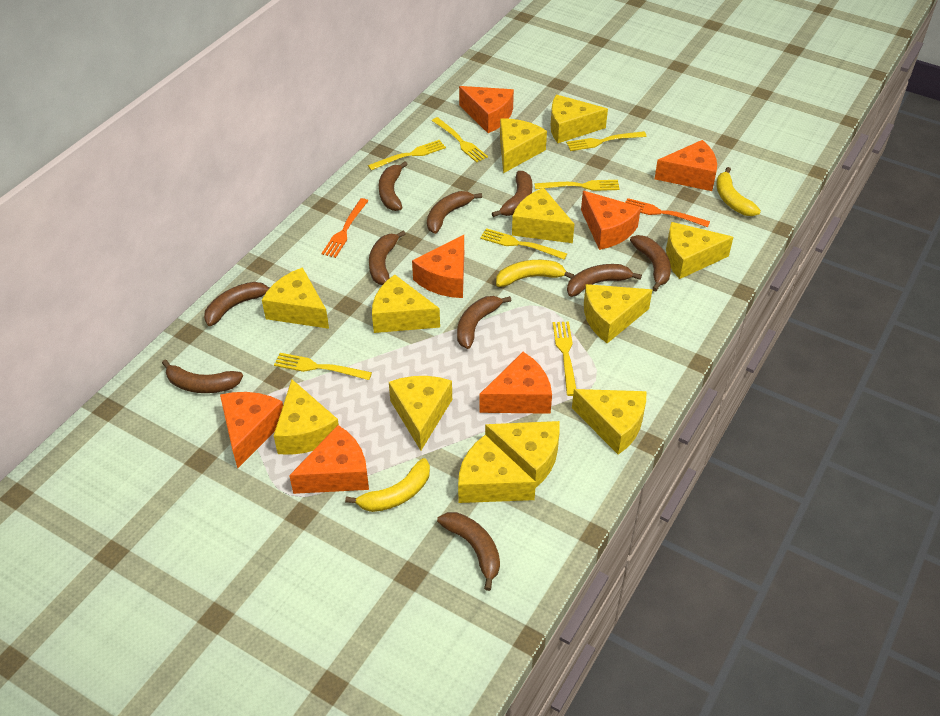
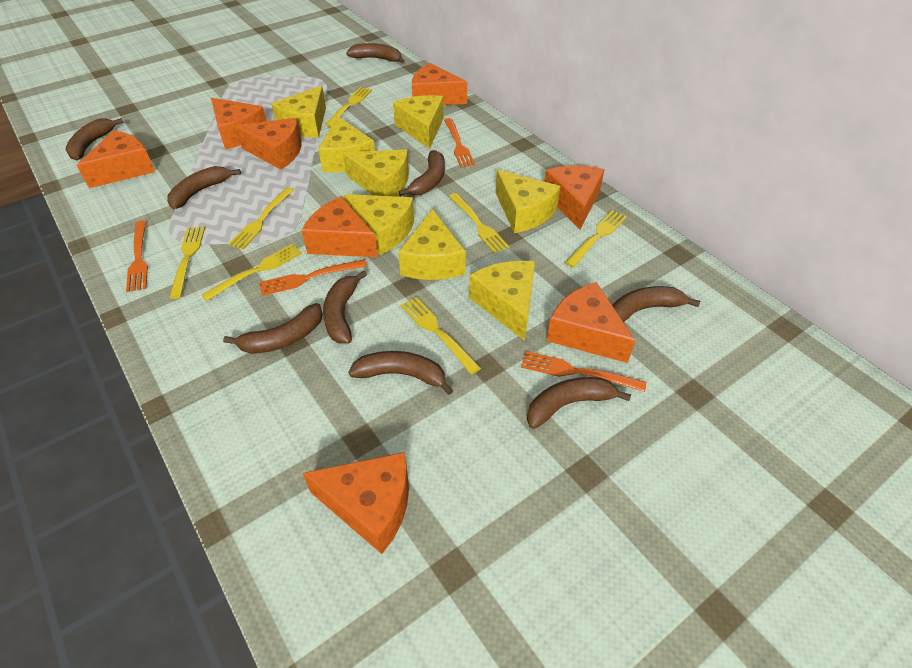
brown banana: [162,359,243,393] [204,282,270,326] [369,230,406,285] [379,161,408,211] [427,191,482,234] [437,512,500,591] [457,296,511,349] [492,171,533,217] [567,264,642,297] [630,235,671,292] = 10 -> [65,118,124,160] [167,166,241,209] [223,303,323,354] [323,271,367,344] [346,43,405,63] [348,351,454,395] [399,150,445,196] [527,377,631,429] [612,286,700,322] = 9
orange cheese: [220,392,283,468] [289,425,369,494] [412,235,464,298] [459,86,514,133] [479,352,552,414] [581,191,641,250] [655,140,717,191] = 7 -> [77,130,155,188] [211,98,266,149] [235,118,302,170] [302,196,378,257] [303,452,409,554] [412,63,467,105] [545,166,605,230] [546,282,636,363] = 8
orange fork: [322,198,368,258] [625,198,710,227] = 2 -> [126,221,148,292] [259,259,367,296] [444,118,475,168] [521,351,646,392] = 4
yellow banana: [345,458,430,512] [496,260,574,287] [716,167,761,216] = 3 -> none = 0
yellow cheese: [262,267,329,329] [273,379,339,455] [372,275,440,333] [389,376,452,451] [458,435,536,503] [485,421,560,488] [500,118,547,173] [512,188,574,243] [551,95,608,143] [572,389,647,454] [584,284,652,343] [666,222,733,279] = 12 -> [271,86,326,138] [318,116,375,172] [343,150,409,196] [344,194,414,255] [393,95,443,149] [398,209,466,280] [469,261,535,341] [495,170,560,233] = 8

